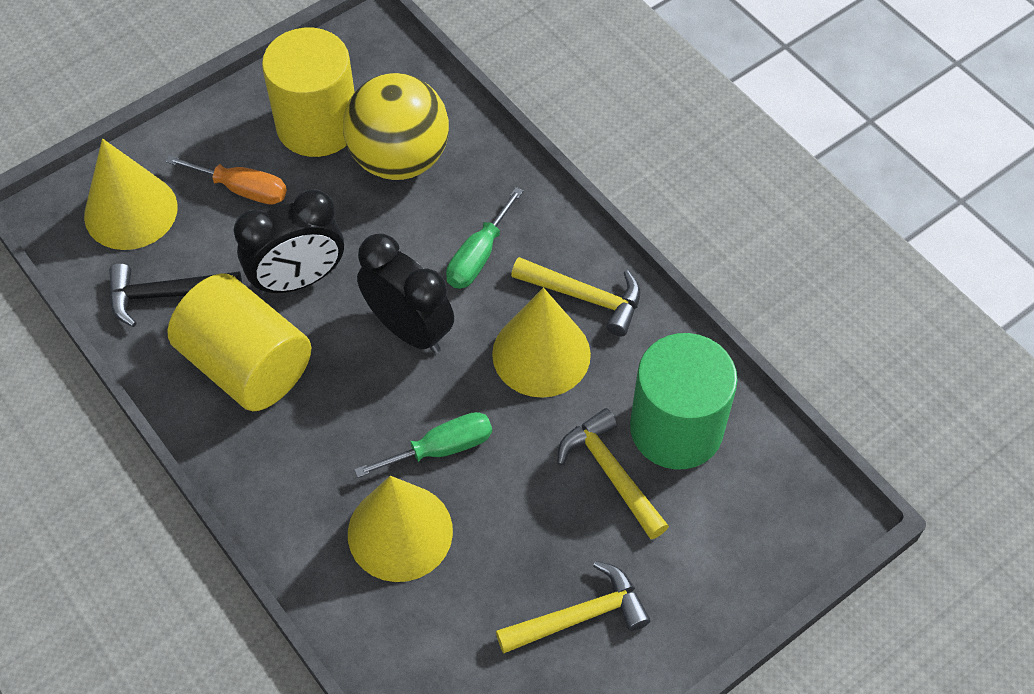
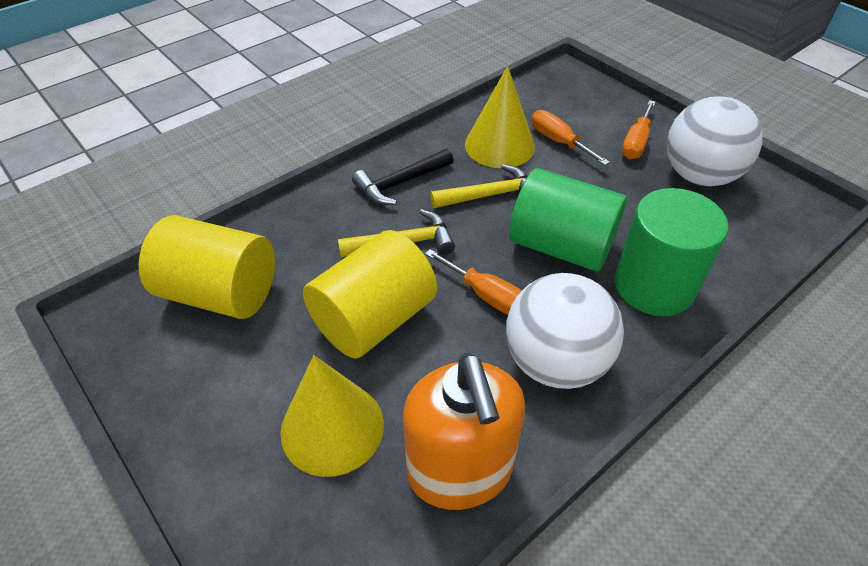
black clock: [234,189,344,295] [357,233,454,353] = 2 -> none = 0
green cylinder: [630,333,738,469] = 1 -> [509,168,627,272] [614,188,729,316] = 2
green screwdriver: [354,412,492,478] [446,187,523,289] = 2 -> none = 0
orange screwdriver: [165,155,287,205] = 1 -> [425,249,522,315] [531,110,610,165] [622,100,655,160] = 3
orange soap dispenser: none = 0 -> [403,353,525,510] = 1
white ball: none = 0 -> [506,273,624,389] [667,96,763,186] = 2
yellow ball: [343,73,449,180] = 1 -> none = 0
yellow cone: [84,138,178,250] [348,476,453,582] [492,288,591,398] = 3 -> [280,355,384,477] [465,66,535,168] = 2
yellow hammer: [496,561,650,654] [511,257,641,336] [557,408,669,539] = 3 -> [338,209,455,257] [430,164,528,208] = 2

